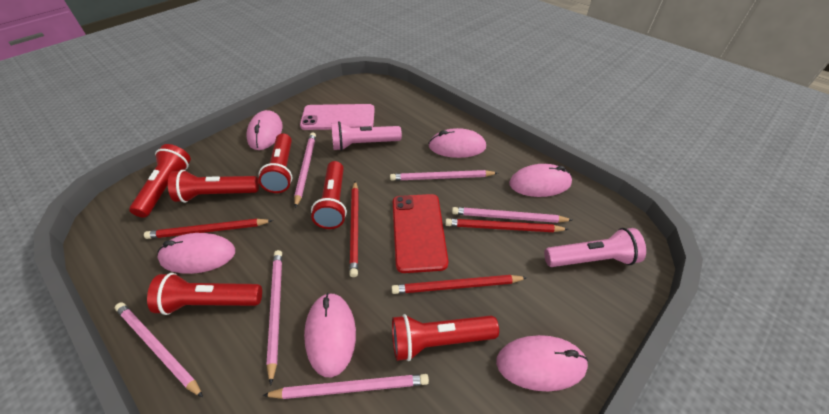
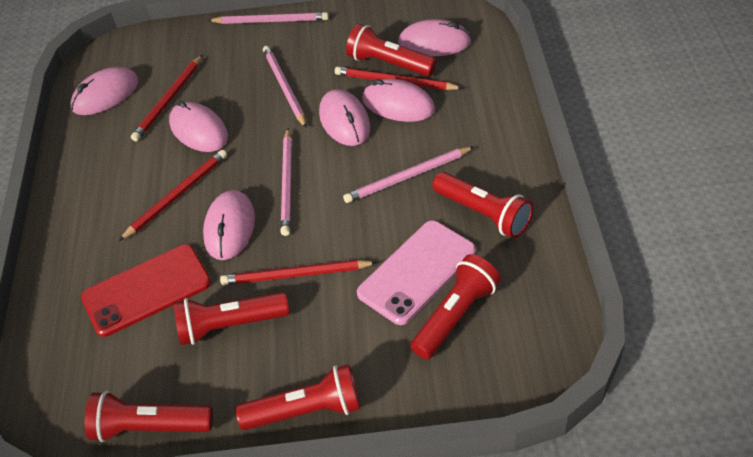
pink flashlight: [331,121,402,151] [544,228,646,267] = 2 -> none = 0
pink pencil: [115,302,203,398] [262,374,429,399] [266,250,282,386] [294,132,316,208] [390,170,497,181] [452,207,572,223] = 6 -> [208,12,329,24] [263,46,306,128] [280,129,292,236] [343,147,474,203] = 4

